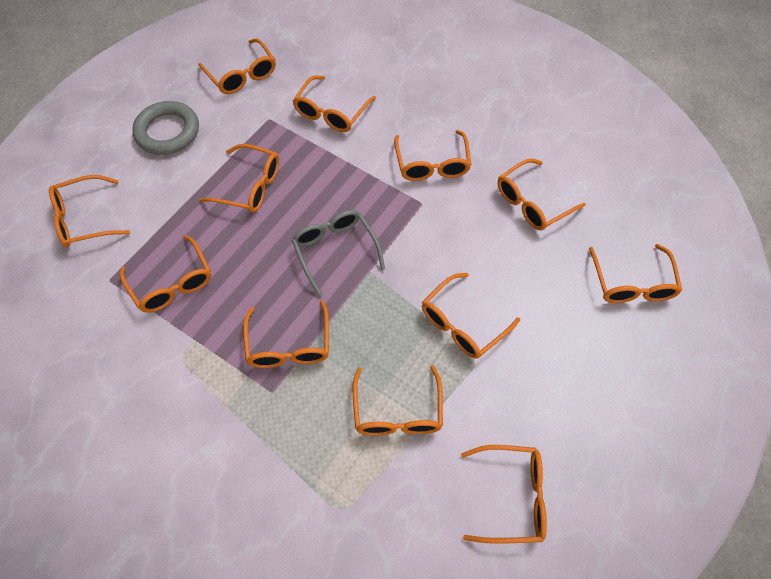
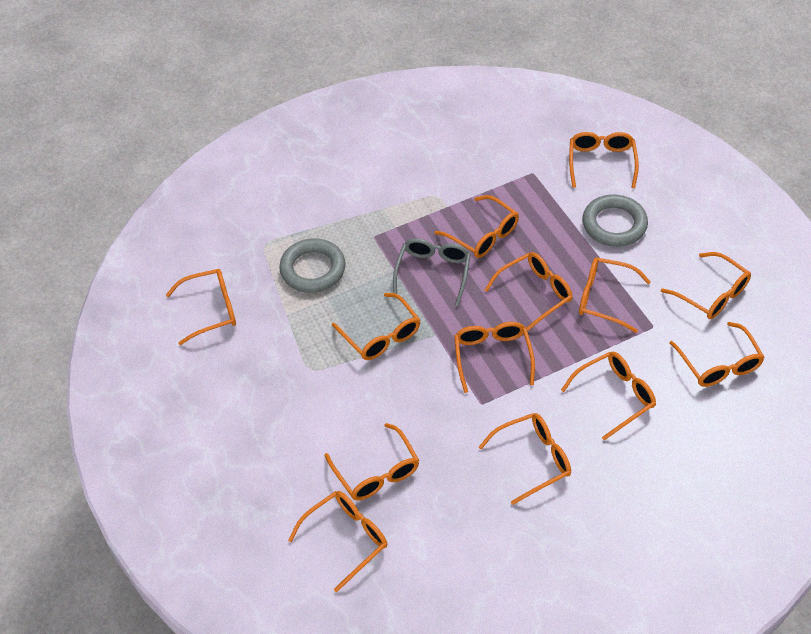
grey ring: [132,101,199,155] = 1 -> [279,238,346,293] [583,194,648,247] = 2
orange glasses: [49,175,130,247] [120,235,211,313] [199,38,276,94] [199,144,279,213] [243,300,329,368] [293,75,376,132] [353,365,443,436] [394,130,471,181] [422,273,520,359] [461,445,547,544] [498,158,586,231] [589,244,682,303] = 12 -> [166,269,236,345] [288,491,387,592] [325,423,419,500] [332,293,420,360] [435,195,519,258] [454,322,535,393] [479,413,571,505] [485,252,573,332] [561,352,656,441] [569,132,639,188] [579,257,651,333] [661,252,751,319] [669,322,765,387] = 13

